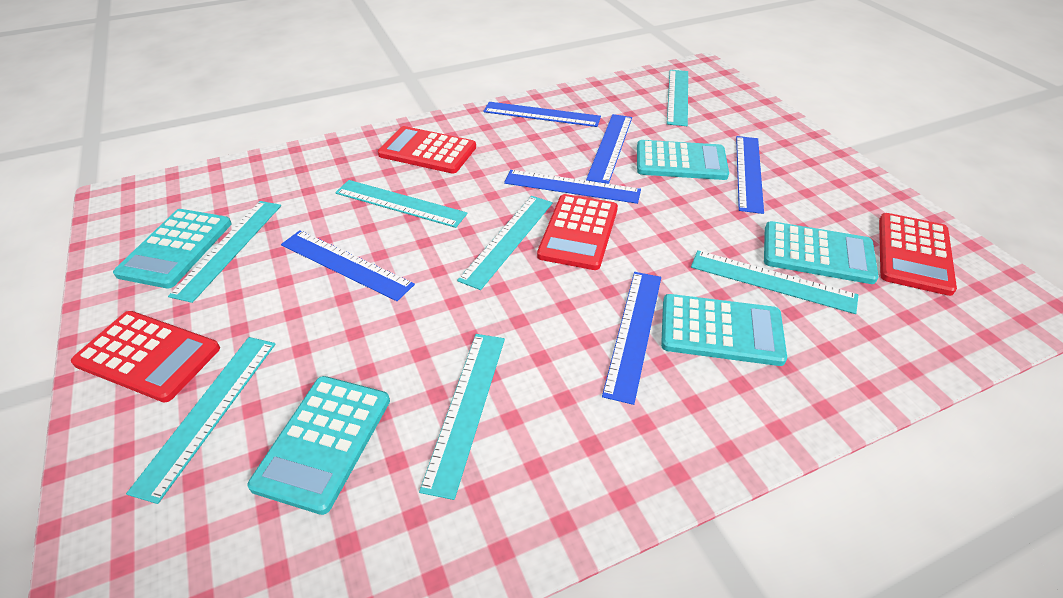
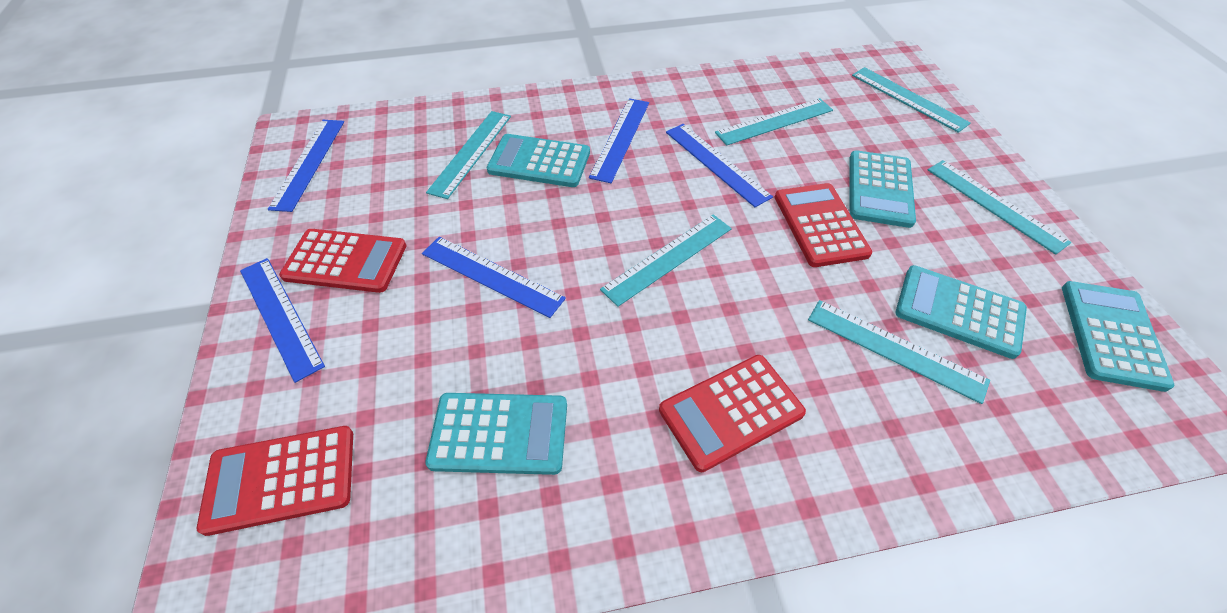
blue ruler: [281,230,415,301] [483,102,601,127] [504,170,641,204] [586,114,632,184] [602,272,661,405] [736,136,764,214] = 6 -> [240,258,325,383] [268,120,344,212] [422,237,566,318] [589,98,649,183] [666,124,773,207] = 5
turquoise ruler: [126,337,276,504] [168,201,281,303] [335,180,467,228] [419,334,505,500] [457,196,553,290] [667,70,688,126] [691,250,858,314] = 7 -> [426,111,511,199] [600,215,732,307] [715,98,833,145] [808,300,990,404] [852,67,971,133] [928,160,1071,255] = 6

